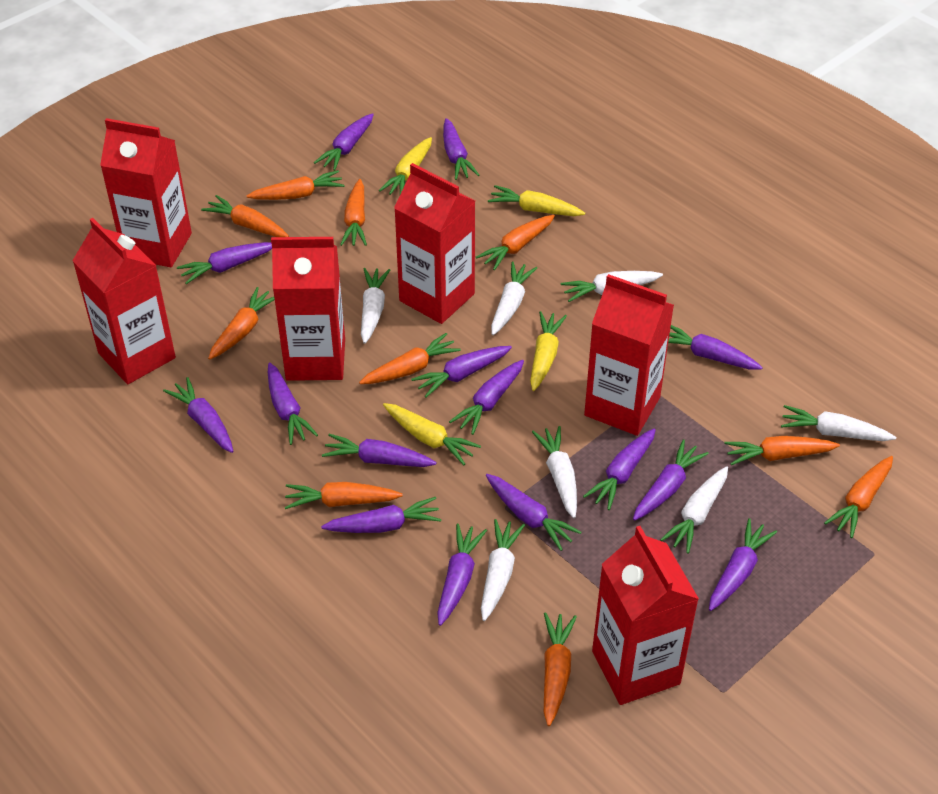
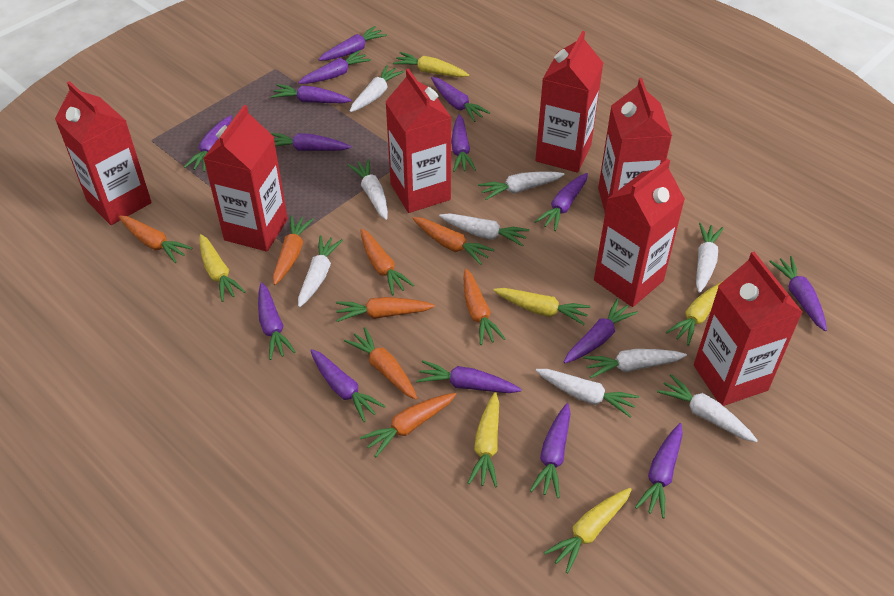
orange carrot: [201,195,289,237] [208,287,275,360] [247,170,345,200] [285,482,403,509] [340,179,367,246] [359,333,461,384] [476,215,555,270] [544,612,577,726] [724,436,840,465] [824,456,893,538] = 10 -> [119,215,192,263] [273,215,314,285] [336,297,435,322] [344,327,417,400] [360,229,414,295] [360,393,456,457] [413,217,494,265] [464,269,505,345] = 8
red carton: [72,218,176,384] [100,118,192,267] [271,237,345,381] [394,163,475,324] [584,274,674,436] [592,526,699,705] = 6 -> [55,81,152,225] [203,105,288,252] [385,69,452,213] [535,31,603,173] [594,159,685,307] [598,78,672,211] [694,252,803,406] = 7
white carrot: [361,268,390,344] [481,519,525,621] [491,262,537,335] [532,426,577,518] [561,271,663,302] [660,466,728,554] [781,405,896,441] = 7 -> [298,235,343,307] [348,159,388,220] [350,65,404,112] [439,213,530,247] [478,172,565,200] [536,369,639,418] [584,349,687,379] [657,374,758,442] [696,223,724,293] = 9
yellow carrot: [379,137,432,195] [383,403,481,465] [488,185,585,216] [530,311,567,391] = 4 -> [199,234,246,302] [393,52,469,77] [468,392,499,487] [493,288,591,325] [544,488,632,573] [666,281,723,346] = 6

